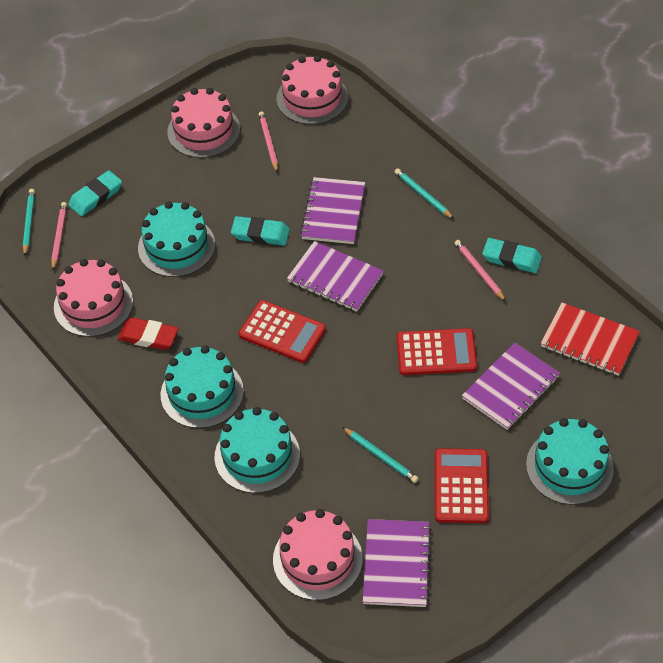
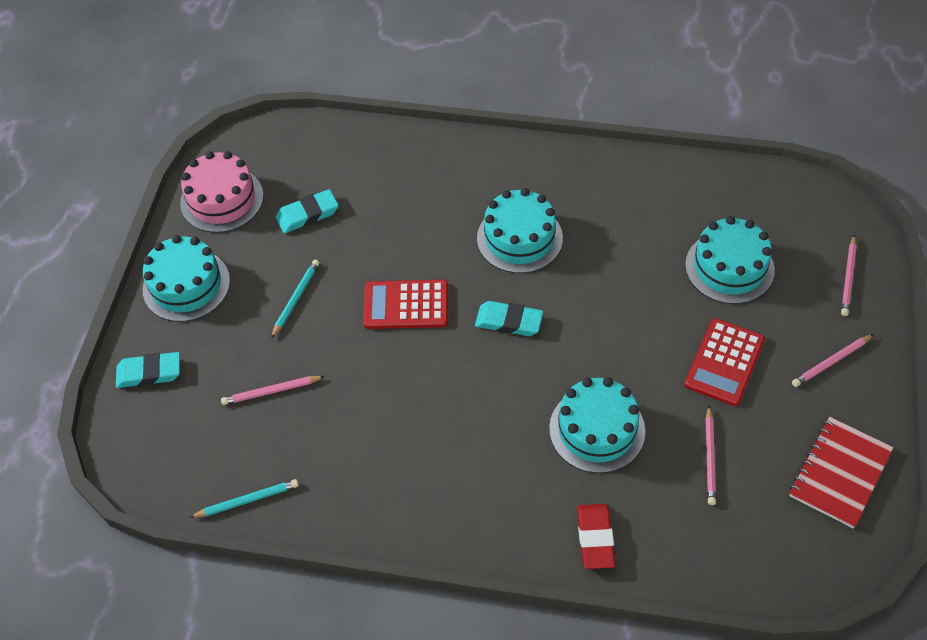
pink cake: [54,259,133,337] [167,88,240,158] [273,509,363,600] [277,55,348,125] = 4 -> [180,151,264,233] = 1
pink pencil: [51,202,67,270] [258,111,278,173] [455,240,506,302] = 3 -> [221,376,325,405] [705,406,716,505] [792,334,874,387] [841,235,857,316] = 4
purple notebook: [287,241,384,312] [300,177,365,244] [363,519,432,607] [462,343,560,430] = 4 -> none = 0
red calculator: [239,300,326,363] [397,328,477,375] [435,448,489,523] = 3 -> [363,280,448,329] [684,318,765,406] = 2
turquoise pencil: [23,189,35,256] [342,427,419,483] [395,168,454,219] = 3 -> [190,479,299,518] [271,260,319,338] = 2

